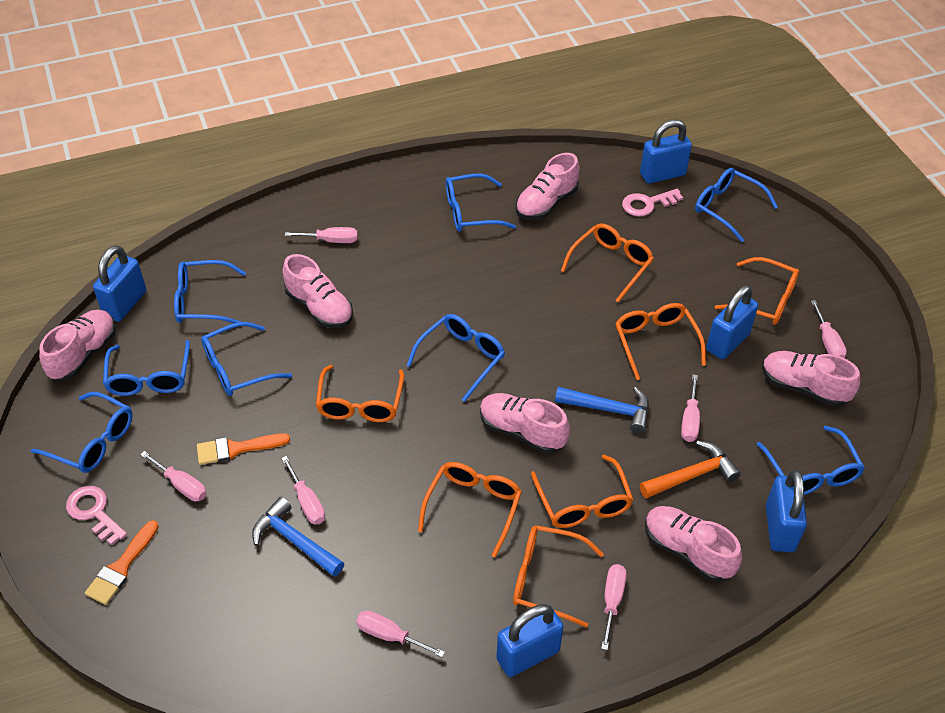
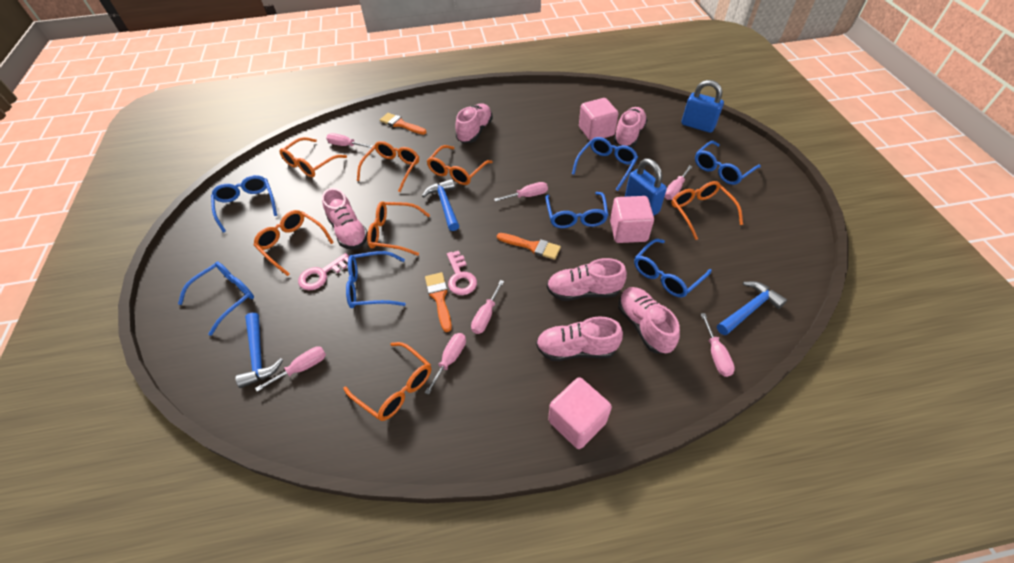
blue glasses: [31,392,133,473] [103,340,190,396] [174,260,246,323] [201,322,292,396] [407,314,505,402] [446,174,516,232] [695,168,778,242] [757,426,865,495] = 8 -> [178,262,254,336] [211,175,277,232] [346,251,406,308] [545,192,608,228] [572,137,638,191] [634,239,712,297] [695,141,761,185] = 7
blue hammer: [252,497,344,577] [555,387,649,433] = 2 -> [235,313,283,388] [422,179,459,231] [717,281,787,335] = 3
blue padlock: [93,245,146,322] [496,604,564,677] [640,120,692,184] [706,285,758,359] [766,470,807,552] = 5 -> [625,159,667,216] [681,80,724,133] = 2
orange brush: [85,520,159,605] [197,433,290,465] = 2 -> [380,113,426,135] [425,272,452,332] [497,233,561,260] = 3
orange hammer: [640,440,741,499] = 1 -> none = 0
pink cube: none = 0 -> [548,377,612,449] [579,98,618,140] [610,196,654,243] = 3

